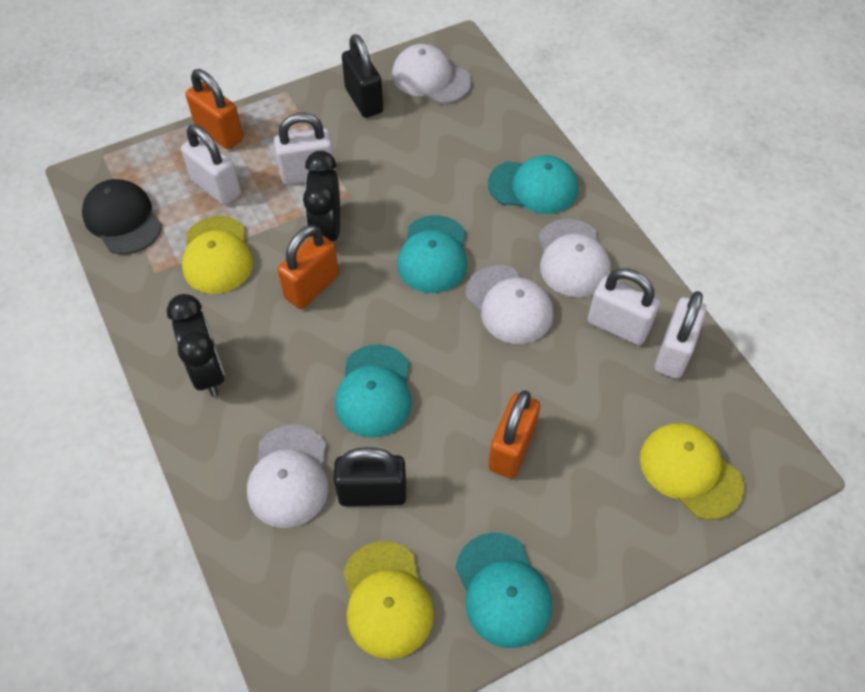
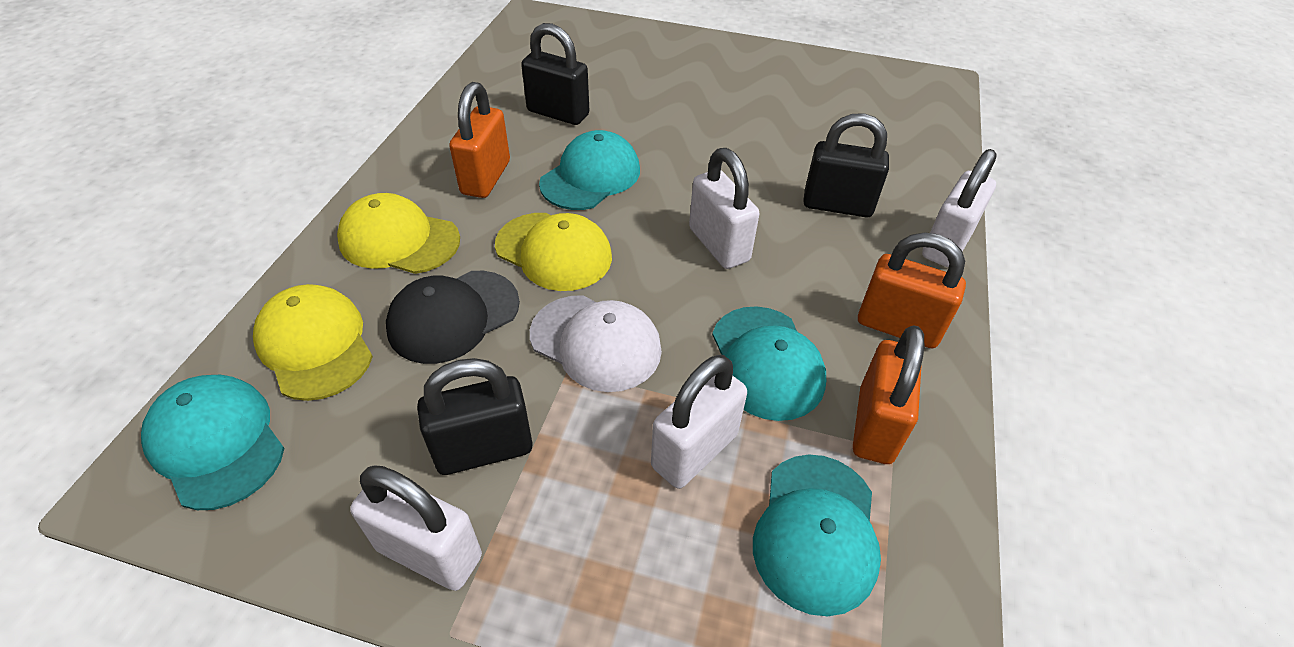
black clock: [166,294,225,397] [303,151,340,241] = 2 -> none = 0
black padlock: [334,447,406,506] [342,34,383,118] = 2 -> [417,358,533,475] [521,23,589,125] [803,113,889,217] = 3
white cap: [247,425,328,528] [392,44,472,104] [466,265,553,344] [538,219,611,297] = 4 -> [530,295,662,392] = 1

